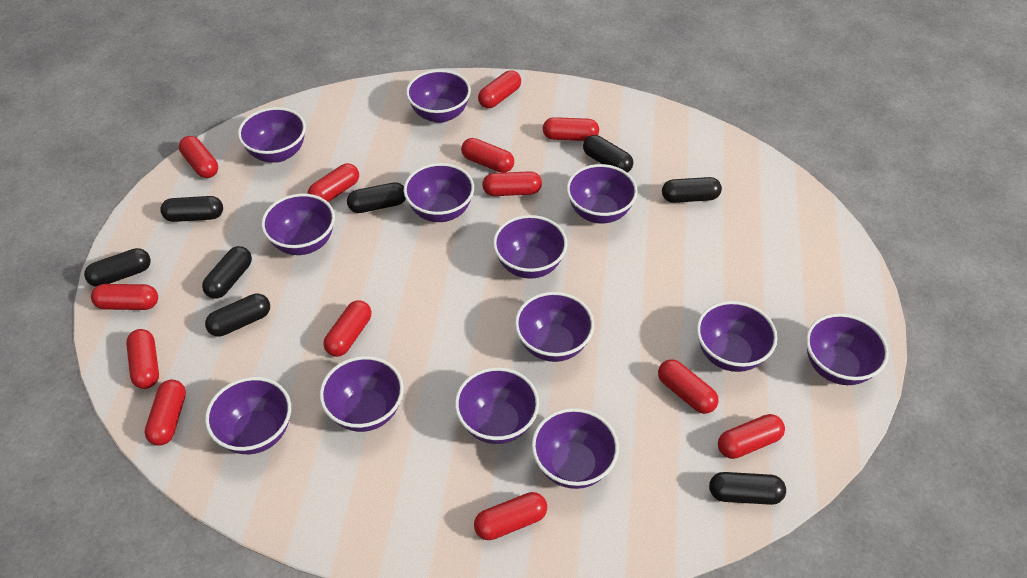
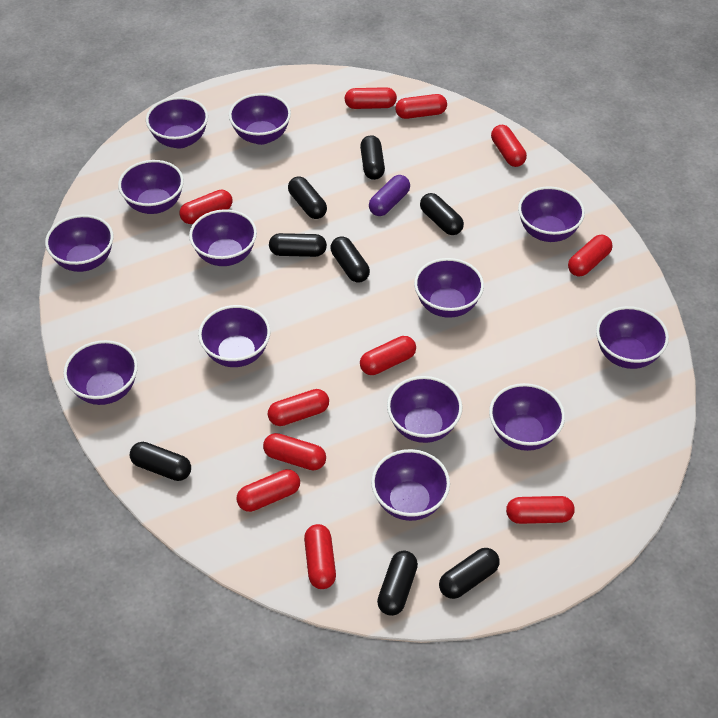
purple capsule: none = 0 -> [369,175,410,216] = 1
red capsule: [91,284,158,310] [126,329,159,389] [144,380,186,446] [179,136,218,178] [308,163,359,202] [324,300,371,357] [461,138,514,173] [474,492,547,540] [478,70,521,108] [482,171,542,196] [543,117,599,141] [658,359,719,414] [718,414,785,459] = 13 -> [180,190,232,224] [237,469,300,512] [263,433,326,470] [268,389,329,426] [304,524,336,589] [345,87,397,109] [360,336,416,375] [395,94,447,119] [491,125,527,167] [506,496,575,524] [568,235,613,277] = 11

